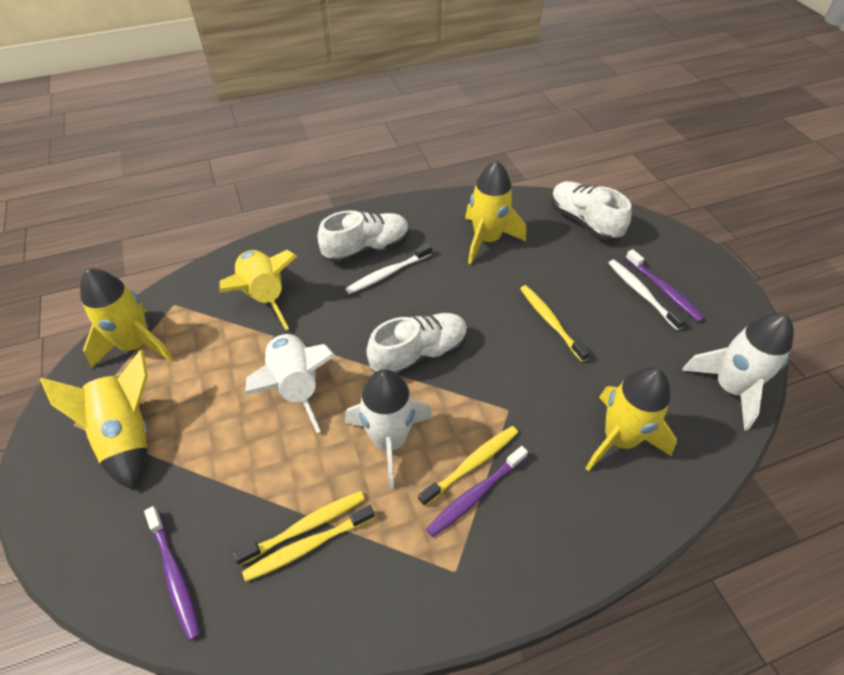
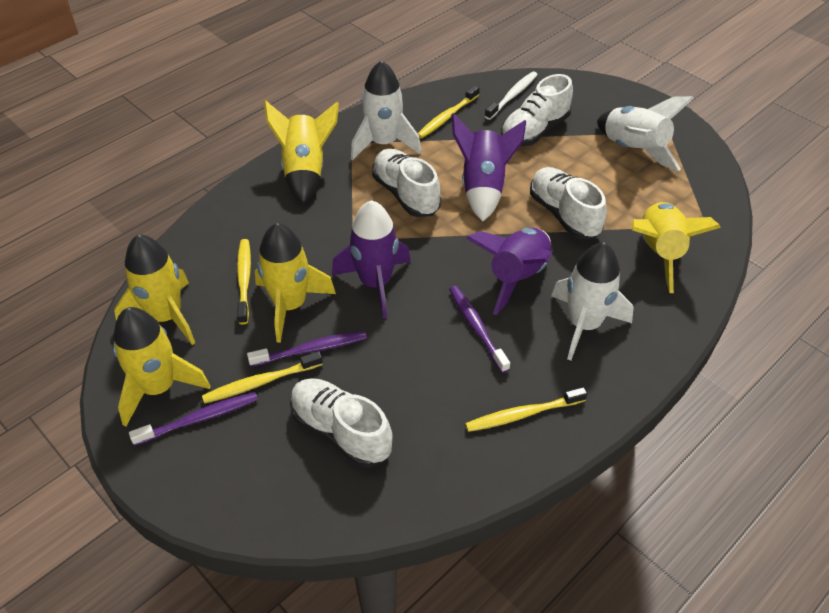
purple rocket: none = 0 -> [332,200,411,318] [451,113,526,221] [466,228,552,315] = 3
white shoe: [317,210,409,264] [366,313,468,376] [551,181,631,241] = 3 -> [290,378,393,467] [372,149,441,217] [501,74,573,146] [530,167,607,239] = 4
white toothbrush: [345,244,432,294] [609,260,686,330] = 2 -> [485,71,538,120] = 1

